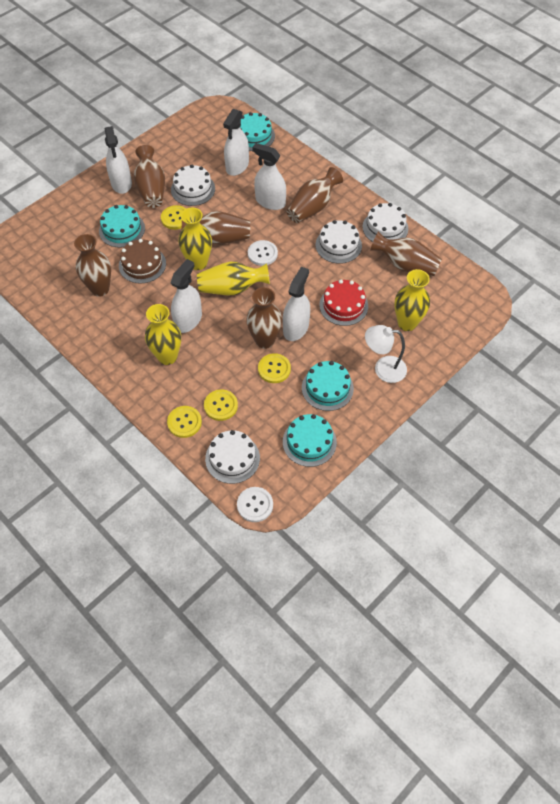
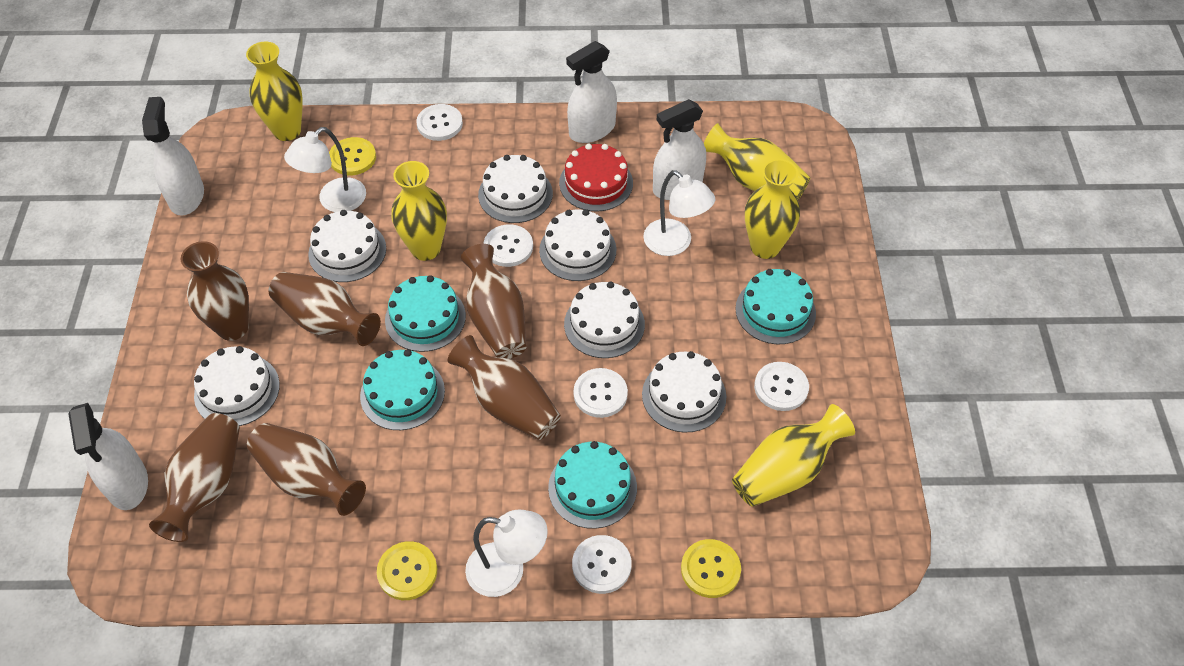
brown cake: [119,239,166,283] = 1 -> none = 0
white button: [237,487,273,522] [248,240,278,266] = 2 -> [416,104,463,141] [484,224,533,267] [572,535,632,594] [573,368,628,418] [754,362,809,411] = 5
white cake: [171,165,215,206] [205,430,260,484] [315,220,362,264] [362,203,408,242] = 4 -> [194,346,280,426] [308,210,386,282] [478,155,553,223] [539,209,616,281] [564,282,645,358] [642,351,726,432] = 6
white lamp: [365,325,407,383] = 1 -> [284,127,366,212] [465,509,548,597] [643,170,715,256] = 3
white spray bottle: [105,126,132,194] [171,259,202,333] [223,109,249,176] [252,143,286,210] [283,267,310,341] = 5 -> [68,403,148,510] [142,97,204,216] [566,41,617,143] [653,99,706,200] = 4
yellow button: [161,205,186,230] [167,406,202,438] [204,389,238,421] [258,353,291,383] = 4 -> [329,137,376,175] [377,541,437,600] [681,539,741,598] = 3
yellow vase: [145,304,181,365] [178,208,212,270] [197,262,270,295] [394,269,430,331] = 4 -> [246,42,303,141] [391,161,447,261] [704,123,810,200] [732,404,855,507] [745,159,800,259] = 5

